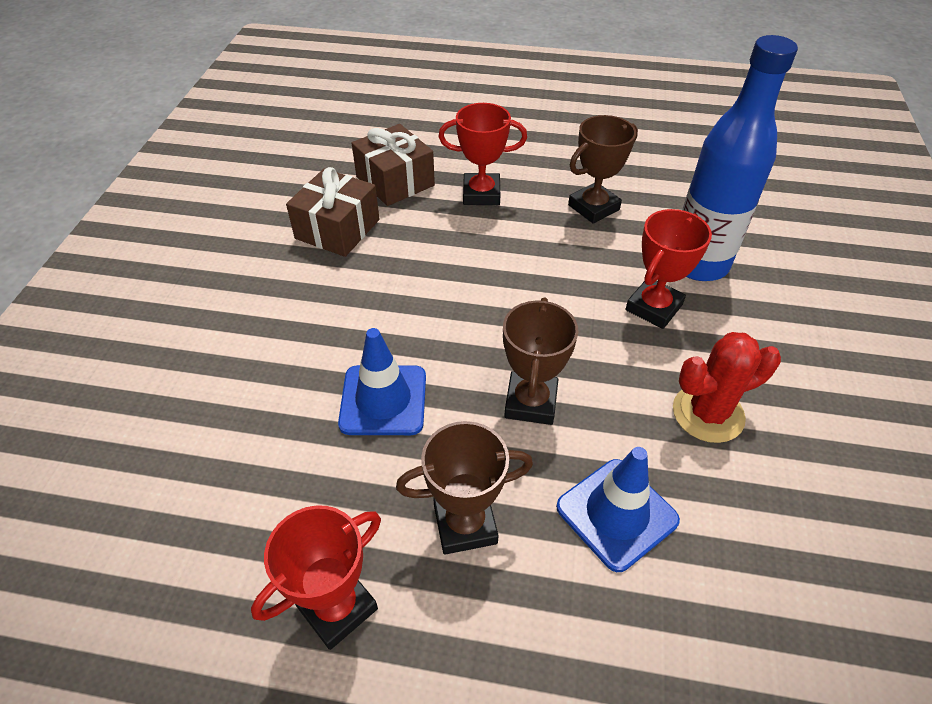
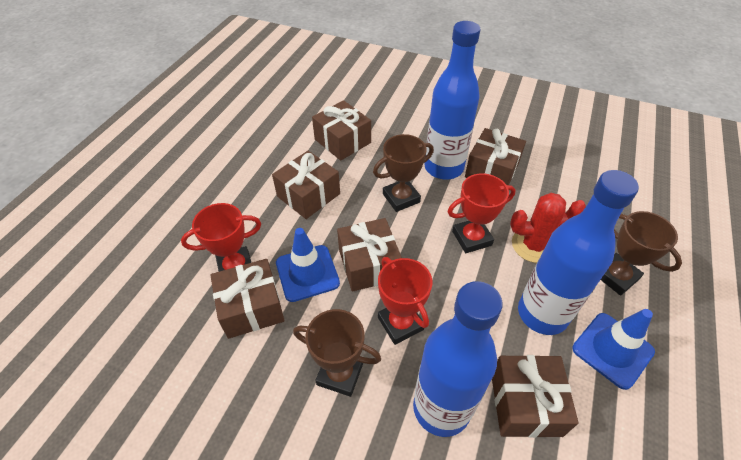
blue bottle: [682,35,798,281] = 1 -> [413,281,503,437] [424,21,480,180] [518,170,639,335] = 3
brown gift: [286,167,379,257] [352,124,435,206] = 2 -> [210,259,285,339] [272,151,340,219] [312,100,371,161] [337,218,402,292] [465,128,526,185] [492,355,579,438] = 6

